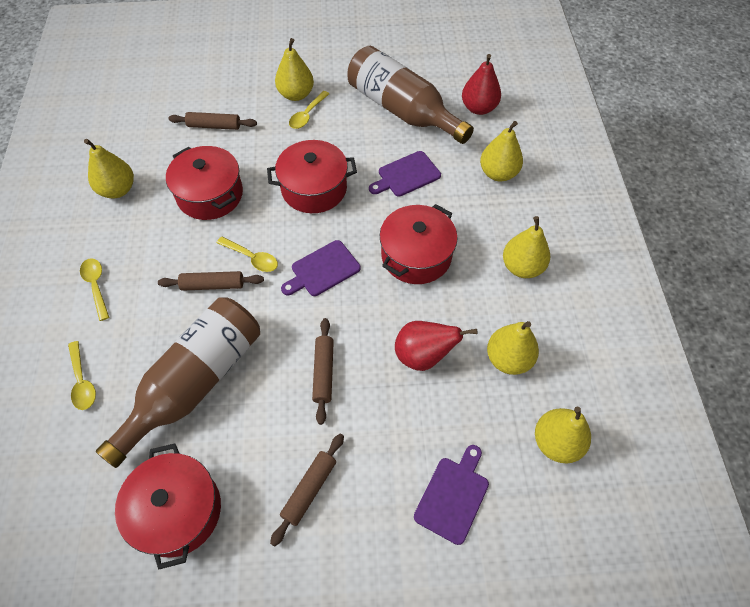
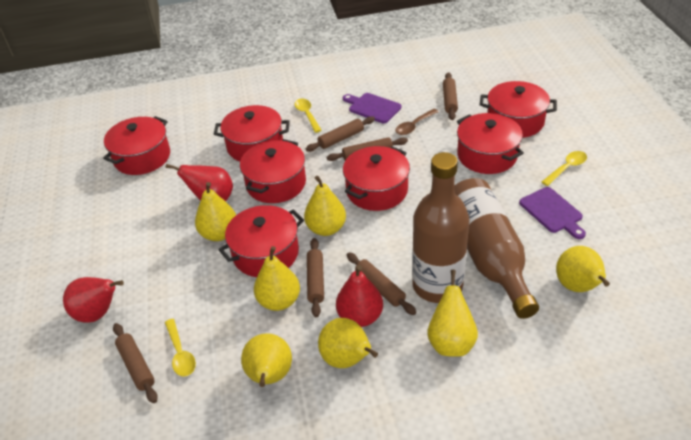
brown rolling pin: [158,271,264,291] [168,112,257,130] [270,434,344,547] [312,318,334,425] = 4 -> [113,323,158,403] [306,116,375,152] [307,238,324,317] [327,137,408,161] [347,252,416,315] [443,72,458,120] = 6
brown spoon: none = 0 -> [395,109,439,135] = 1
purple cutting board: [281,240,361,296] [369,151,441,197] [414,445,489,545] = 3 -> [343,93,401,123] [519,187,586,239] = 2
red pear: [395,321,477,371] [462,54,501,115] = 2 -> [63,277,124,323] [166,164,233,201] [336,265,383,327] = 3
red pot: [115,443,221,570] [166,146,243,220] [267,140,357,213] [380,204,457,284] = 4 -> [103,116,170,175] [214,105,290,161] [218,205,304,277] [240,139,306,203] [343,146,410,211] [457,113,524,174] [480,81,557,138] = 7
yellow pear: [84,139,134,198] [275,38,314,101] [480,121,523,181] [487,321,539,375] [503,216,550,278] [535,406,591,463] = 6 -> [195,182,236,241] [241,333,292,387] [254,246,300,311] [304,176,346,236] [318,318,378,368] [427,270,478,357] [556,246,610,292] = 7
yellow spoon: [68,341,96,410] [80,258,109,321] [216,237,278,272] [289,91,329,129] = 4 -> [165,319,196,377] [295,98,322,133] [542,151,587,186] = 3

